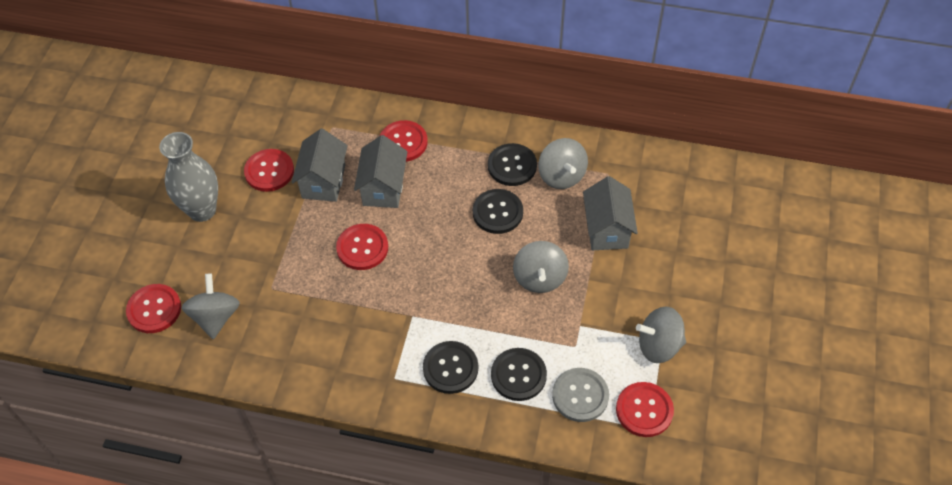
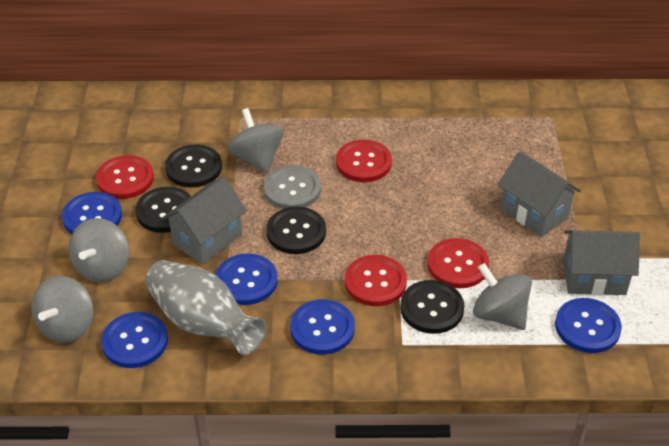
blue button: none = 0 -> [62,192,122,234] [101,312,168,368] [215,254,277,305] [290,299,355,355] [555,298,622,353] = 5
red button: [126,284,181,333] [244,149,294,192] [336,224,388,270] [380,120,428,162] [616,382,674,437] = 5 -> [96,155,154,199] [336,140,392,182] [345,255,407,306] [427,238,489,288] = 4

